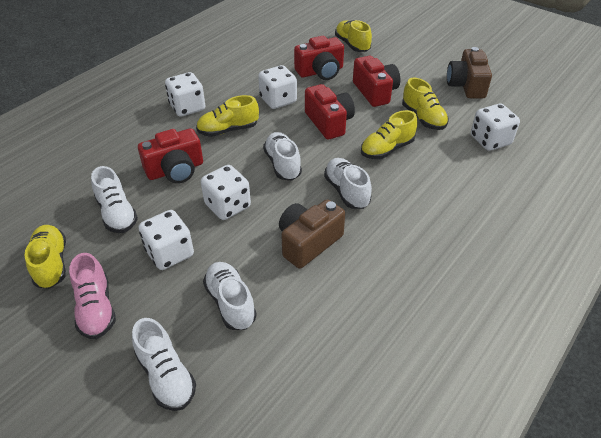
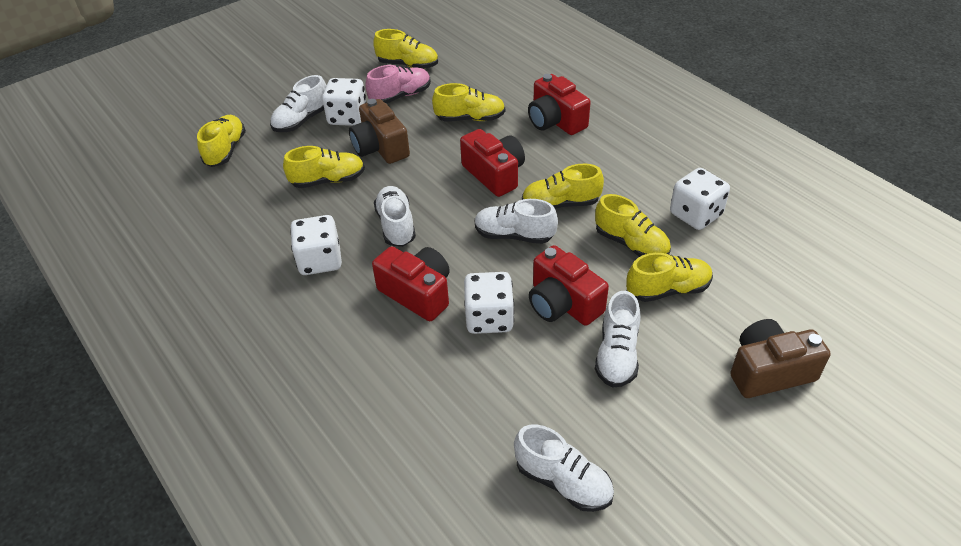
white dice: [139,210,194,270] [165,72,205,117] [201,165,251,220] [258,65,297,109] [471,104,520,151] = 5 -> [290,215,342,275] [322,78,367,126] [464,272,514,334] [670,168,730,230] = 4
yellow shoe: [24,225,66,289] [196,95,259,137] [335,20,372,52] [361,110,418,159] [402,77,449,130] = 5 -> [197,115,246,167] [283,146,365,188] [373,29,438,69] [432,83,505,122] [522,164,604,209] [595,194,671,257] [626,253,713,302] = 7

